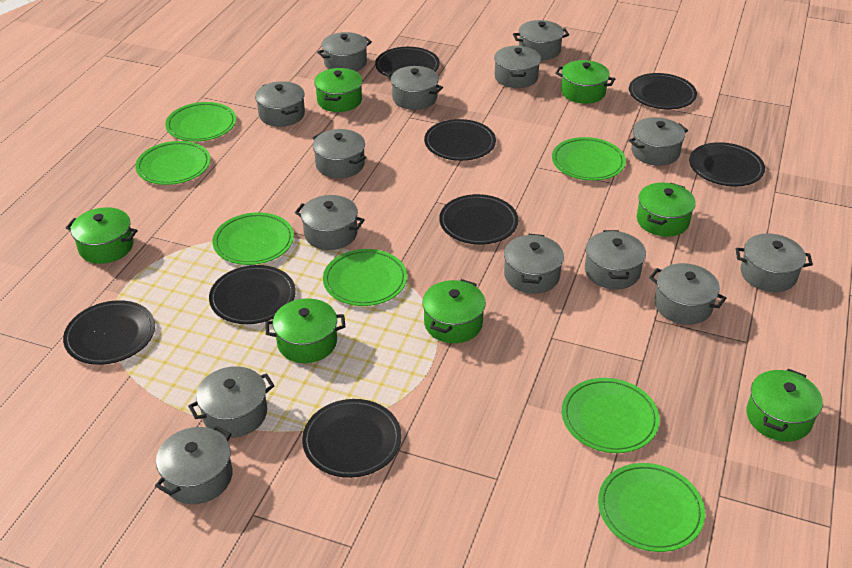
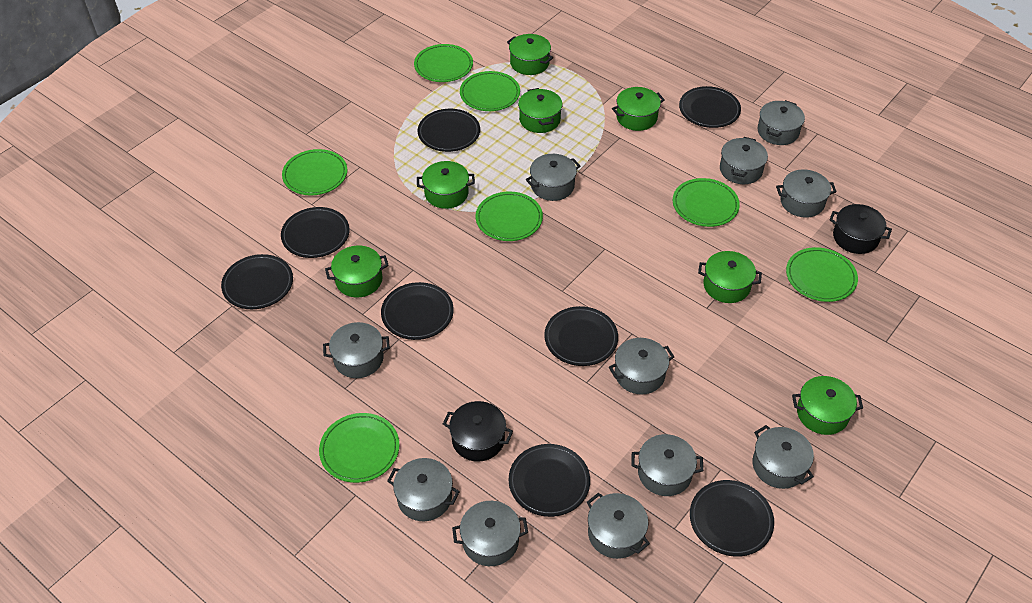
black pot: none = 0 -> [443,401,513,462] [830,204,892,254] = 2
grey pot: [155,426,233,504] [188,366,275,438] [255,81,305,127] [295,195,365,250] [312,129,367,178] [317,32,372,72] [387,66,443,110] [494,46,541,88] [504,234,564,294] [513,20,569,60] [585,230,646,290] [629,117,688,166] [649,263,726,325] [736,234,813,292] = 14 -> [323,322,390,378] [387,458,460,521] [452,501,528,566] [526,154,580,201] [587,493,650,559] [609,338,674,395] [631,434,703,496] [720,137,768,184] [752,425,814,489] [757,100,805,145] [776,169,837,218] = 11

